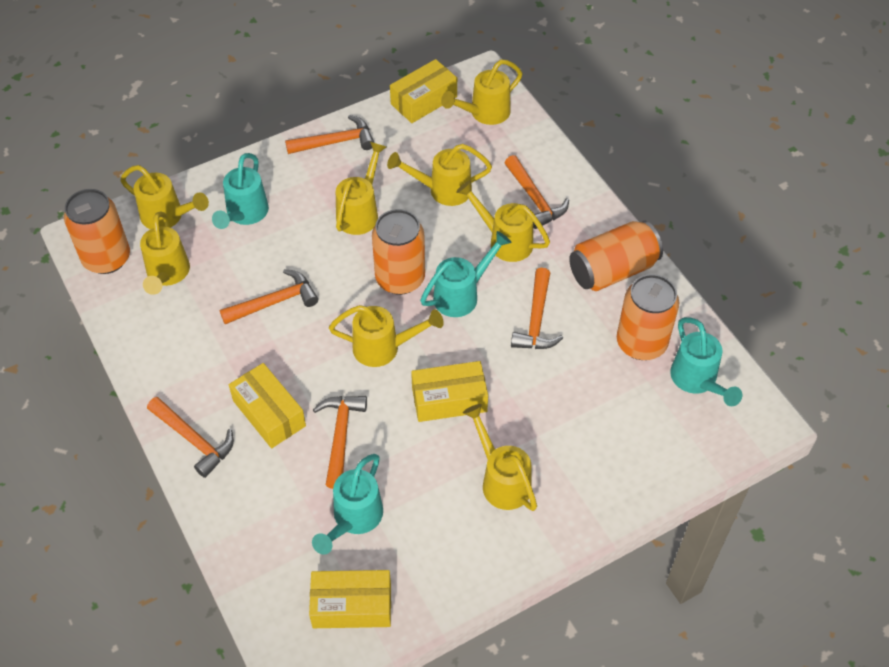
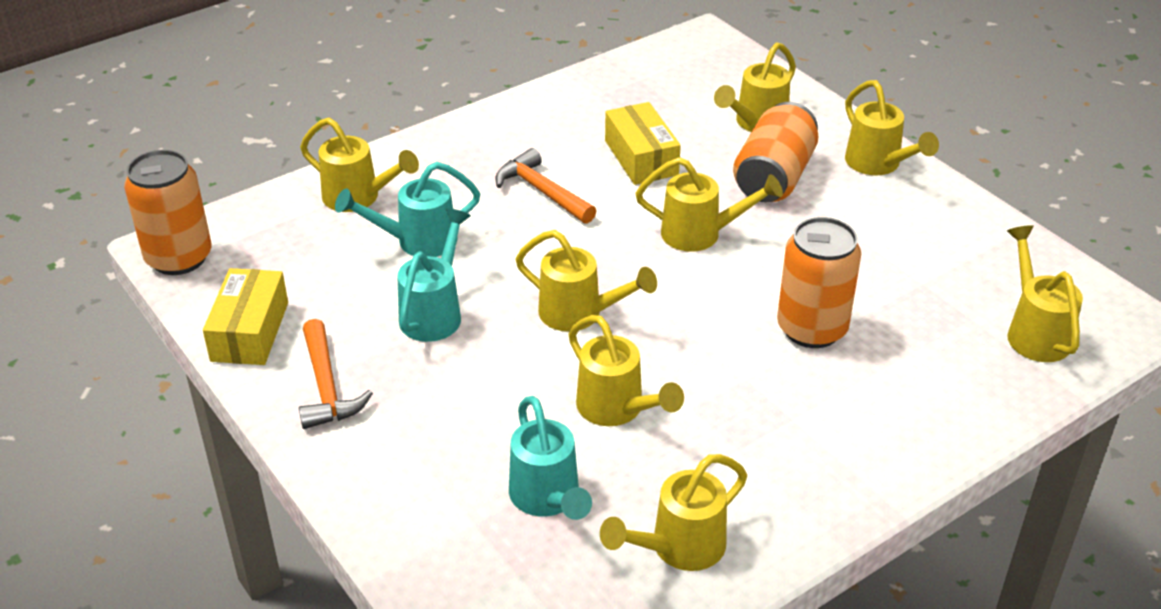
orange can: [64,189,130,274] [372,209,425,295] [569,221,663,291] [617,274,679,360] = 4 -> [124,150,212,275] [733,102,819,202] [777,217,861,348] = 3
orange hammer: [147,397,234,478] [220,269,318,324] [285,115,374,154] [313,396,367,489] [505,155,569,229] [511,268,563,349] = 6 -> [299,319,373,429] [496,148,596,224] = 2
turquoise watering can: [212,153,269,229] [312,454,383,555] [420,231,512,317] [670,317,742,406] = 4 -> [335,162,480,257] [397,208,471,342] [509,396,592,520] = 3
yellow box: [229,363,306,448] [309,570,391,628] [390,59,457,123] [411,361,488,422] = 4 -> [203,268,288,365] [605,102,681,185] = 2

